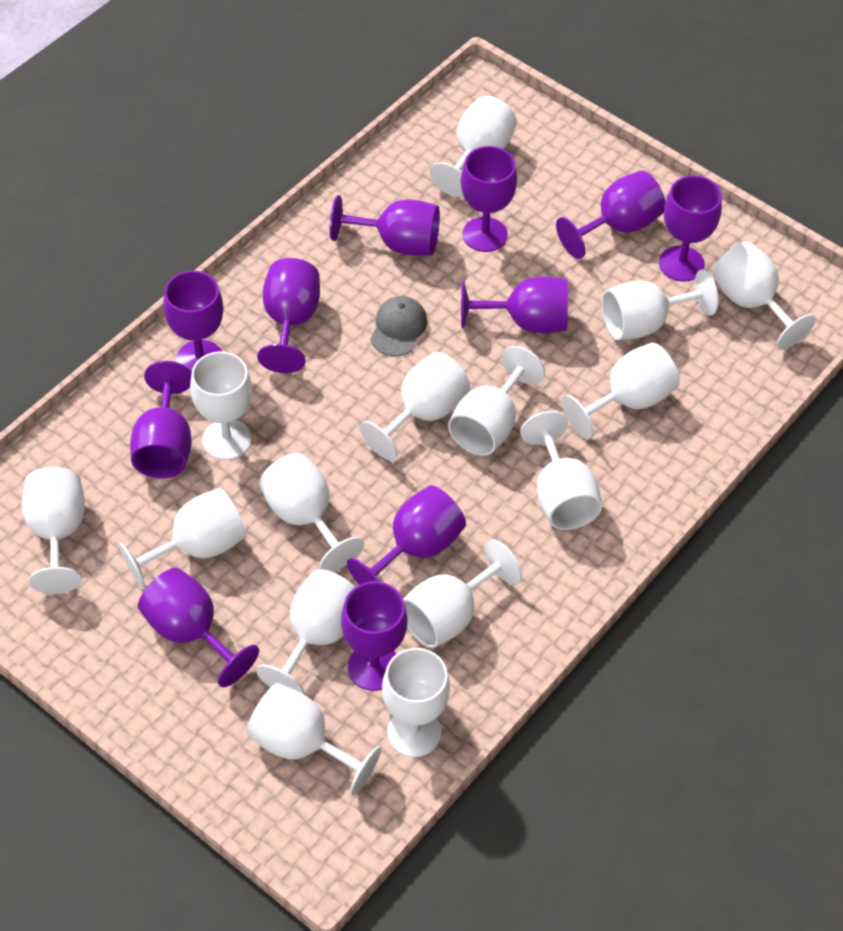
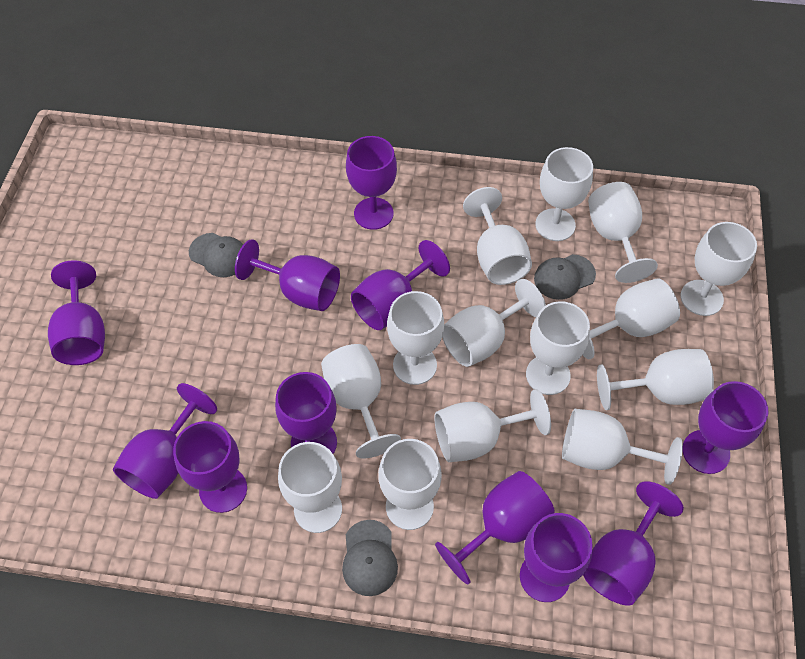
grey cap: [370,296,427,356] = 1 -> [189,233,243,277] [342,520,398,596] [534,254,596,300] = 3
white goblet: [22,467,85,594] [118,488,247,590] [190,351,252,460] [247,683,381,796] [256,569,355,694] [259,453,364,572] [359,352,470,461] [382,648,450,757] [403,539,522,648] [430,96,517,197] [448,346,545,456] [520,411,602,530] [562,343,680,439] [602,269,718,340] [712,241,816,349] = 15 -> [278,442,342,533] [321,344,401,459] [378,439,442,530] [387,291,444,385] [435,389,551,462] [442,279,546,367] [463,187,532,285] [526,301,590,395] [535,147,593,241] [562,409,683,485] [583,278,680,359] [588,182,658,283] [597,349,714,410] [680,222,757,316] = 14

